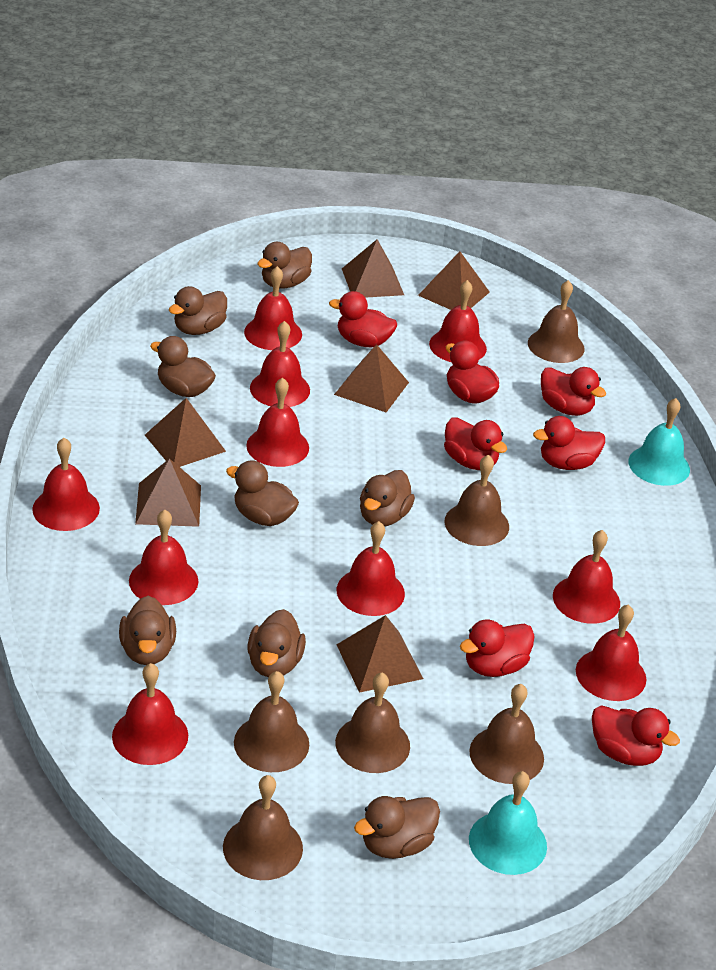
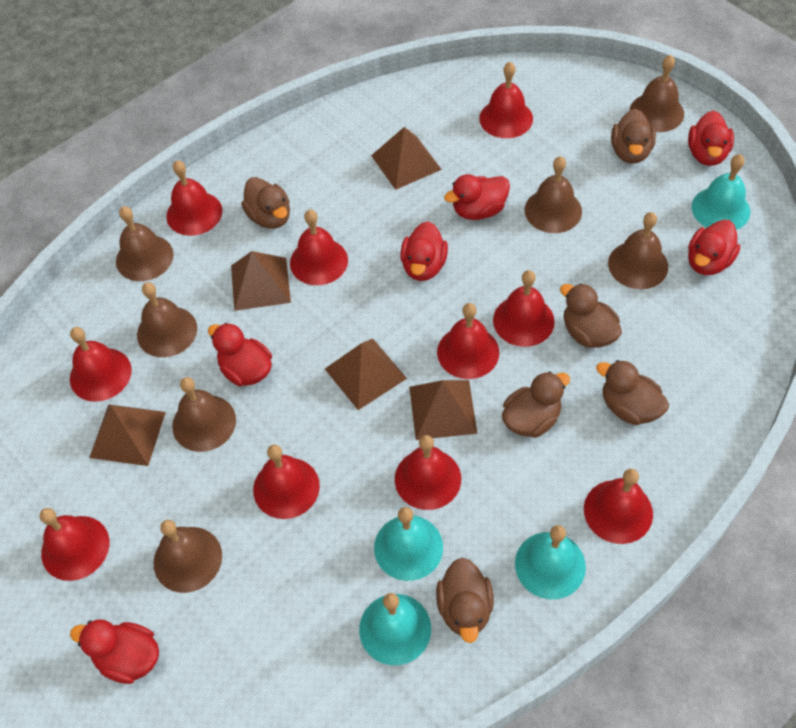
brown bell: [223,775,303,880] [234,671,309,772] [335,673,410,773] [444,455,509,546] [469,684,544,784] [528,280,585,363] = 6 -> [116,206,174,281] [137,282,197,357] [154,520,222,593] [172,377,236,452] [525,156,582,233] [608,212,668,289] [630,55,684,132] = 7
brown duck: [119,596,176,665] [150,336,216,397] [169,286,227,335] [226,460,299,526] [247,609,306,677] [257,242,312,289] [354,796,440,859] [360,470,415,526] = 8 -> [241,177,290,229] [436,558,494,643] [502,371,570,438] [560,283,622,348] [596,360,669,425] [611,109,656,164] = 6
brown pyramid: [135,458,201,527] [145,398,226,467] [334,344,409,412] [336,615,423,693] [342,239,404,298] [418,251,490,310] = 6 -> [89,404,166,466] [231,251,291,311] [325,339,407,410] [371,127,442,190] [409,380,477,440] = 5
red duck: [329,291,397,347] [444,418,507,470] [446,340,499,404] [460,620,535,677] [533,416,605,470] [541,367,606,416] [592,705,680,766] = 7 -> [70,619,159,684] [208,323,272,386] [400,221,448,281] [444,174,510,220] [688,111,734,166] [688,220,740,275] = 6
turquoise bell: [469,771,547,875] [628,398,690,486] = 2 -> [359,593,431,665] [374,507,443,581] [515,525,586,599] [691,154,750,230] = 4

